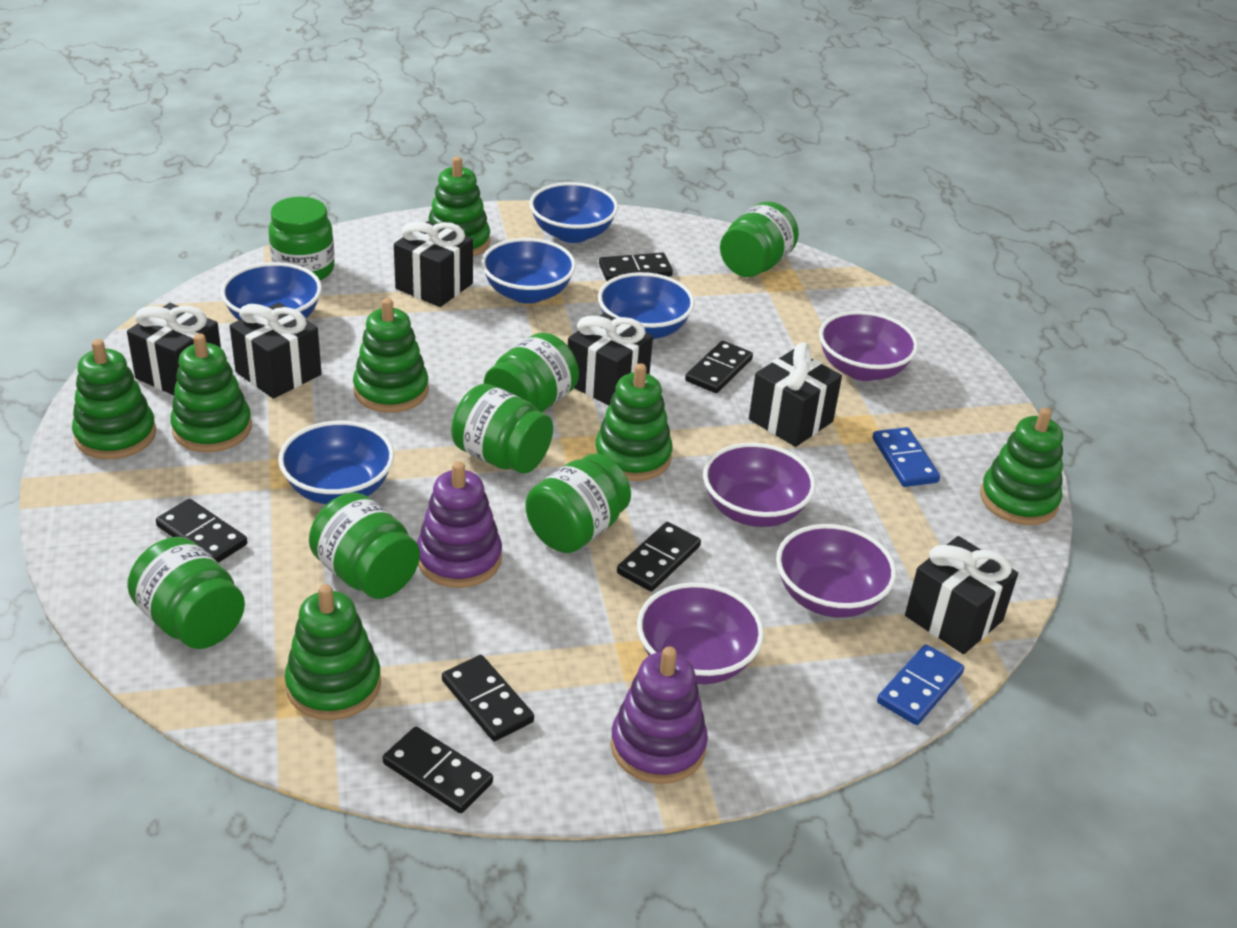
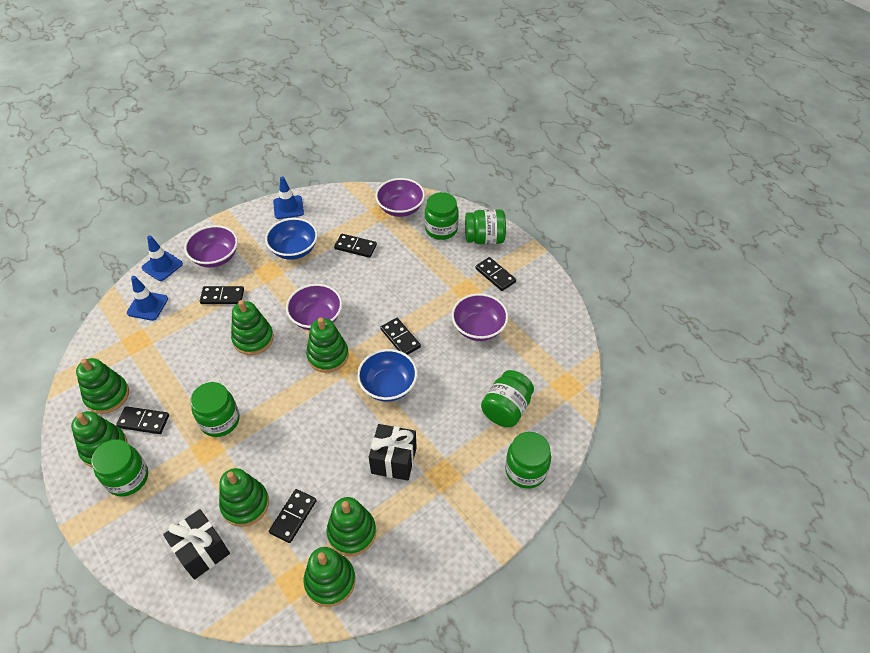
black gift: [127,303,221,396] [230,302,322,399] [394,221,473,307] [568,313,653,406] [749,343,842,447] [905,536,1018,654] = 6 -> [163,509,230,580] [369,424,417,481] = 2
blue bowl: [221,262,322,320] [278,421,394,504] [481,238,576,304] [529,182,618,243] [598,272,695,339] = 5 -> [265,218,318,260] [357,349,417,402] = 2
blue domino: [873,427,940,487] [877,644,964,725] = 2 -> none = 0
blue traffic cone: none = 0 -> [127,276,168,321] [142,235,183,281] [273,176,304,219] = 3
green jar: [127,537,245,649] [268,197,335,280] [309,492,420,599] [451,384,553,474] [484,333,579,412] [526,454,631,553] [720,201,799,277] = 7 -> [91,439,148,497] [191,382,240,437] [425,192,459,240] [465,209,506,244] [481,370,534,427] [505,432,551,489] = 6
purple stacking toy: [417,461,502,588] [611,646,708,784] = 2 -> none = 0

